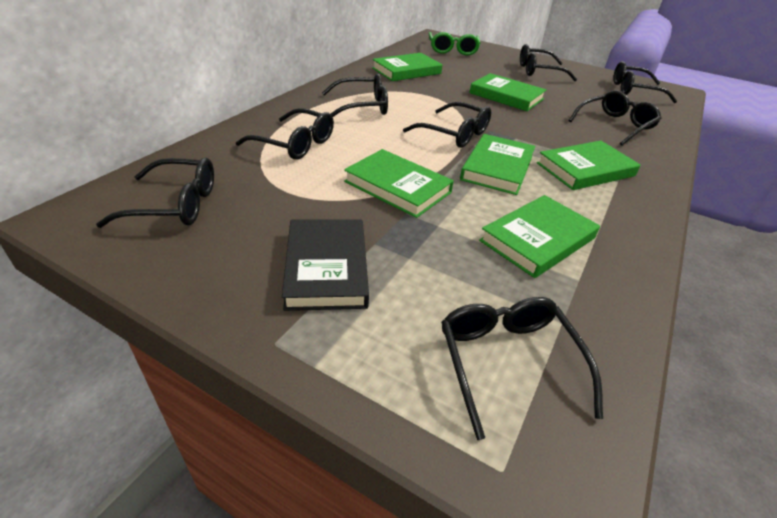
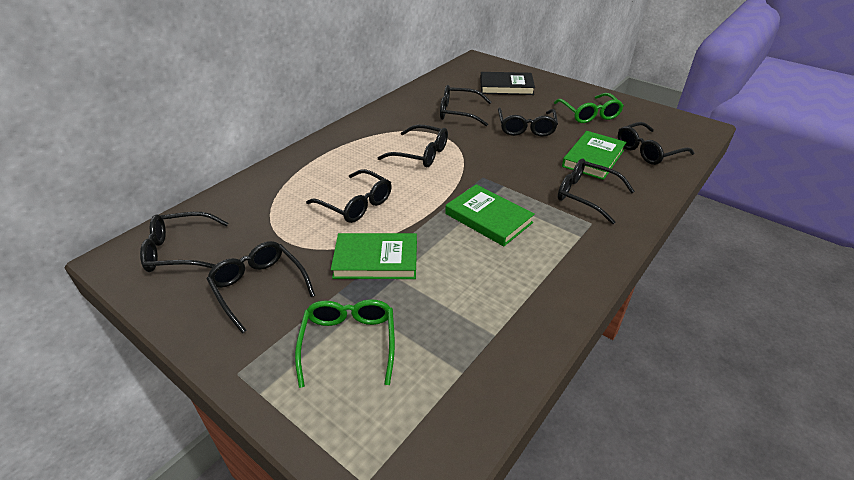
green book: [344,149,454,218] [372,53,442,81] [460,134,535,195] [469,73,547,111] [479,195,600,278] [537,140,640,190] = 6 -> [331,233,417,279] [445,184,535,246] [562,131,627,180] = 3
green glasses: [428,32,480,55] = 1 -> [295,299,395,388] [554,93,624,123] = 2

